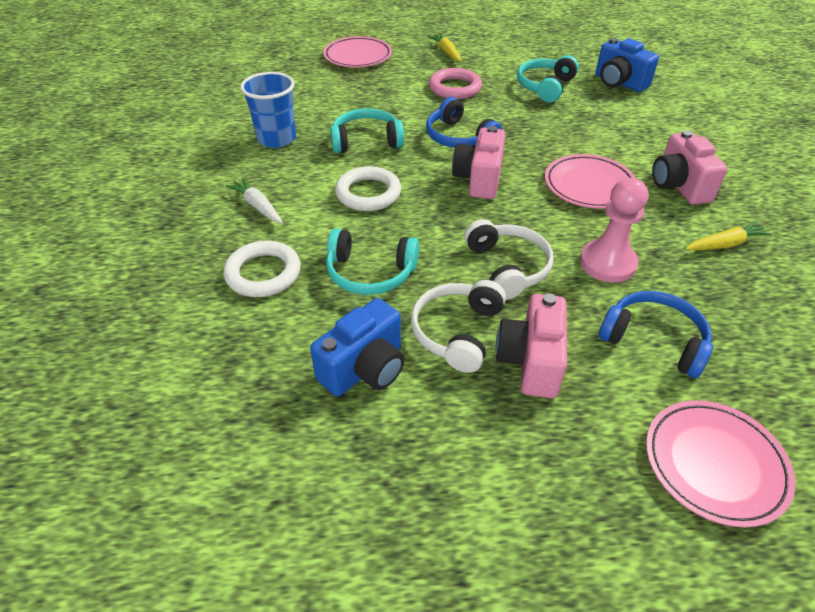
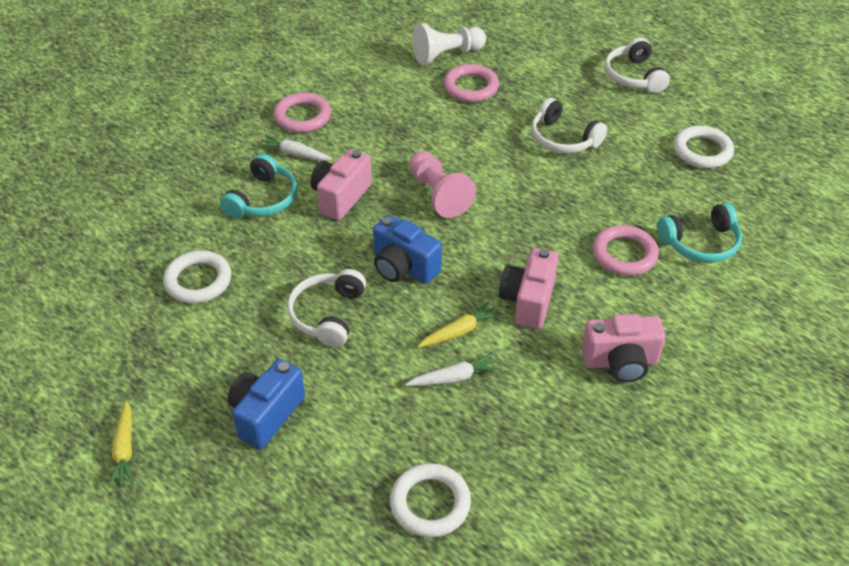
blue cup: [240,72,296,148] = 1 -> none = 0
blue headphones: [426,97,502,148] [599,291,713,378] = 2 -> none = 0
pink plate: [323,36,392,67] [545,154,636,209] [646,400,796,527] = 3 -> none = 0
pink ring: [429,68,482,99] = 1 -> [273,93,331,133] [443,64,499,102] [592,225,659,276] = 3
turquoise headphones: [326,229,419,295] [330,108,404,153] [517,55,579,102] = 3 -> [220,154,298,218] [657,203,742,263] = 2
white carrot: [226,178,283,224] = 1 -> [257,135,332,161] [406,353,501,386] = 2
white headphones: [411,280,506,373] [464,219,554,300] = 2 -> [287,269,366,347] [532,98,607,153] [605,38,670,93] = 3
white pawn: none = 0 -> [412,23,486,65] = 1
white ring: [223,241,301,297] [335,166,401,211] = 2 -> [163,251,231,303] [390,463,471,537] [673,126,734,168] = 3

